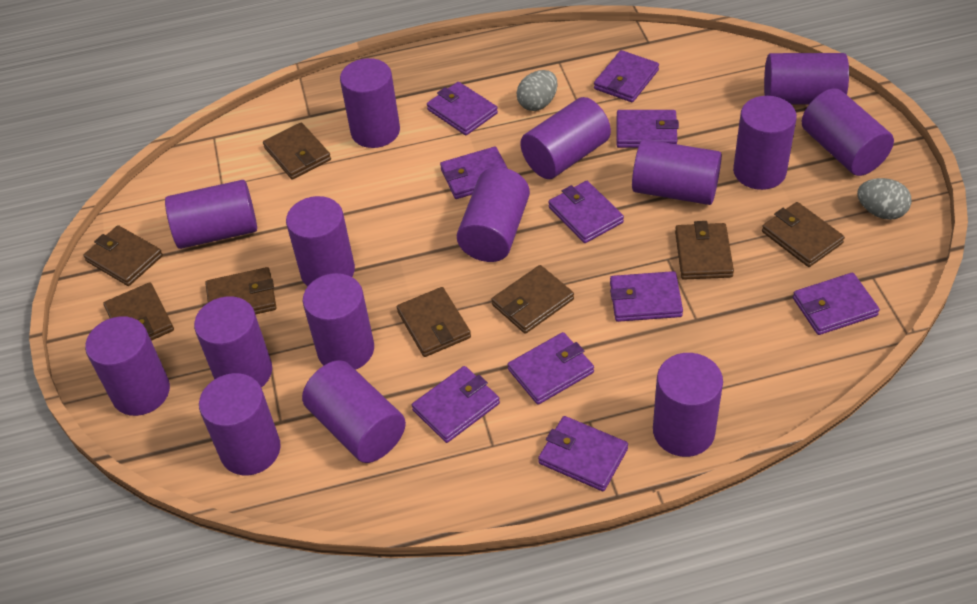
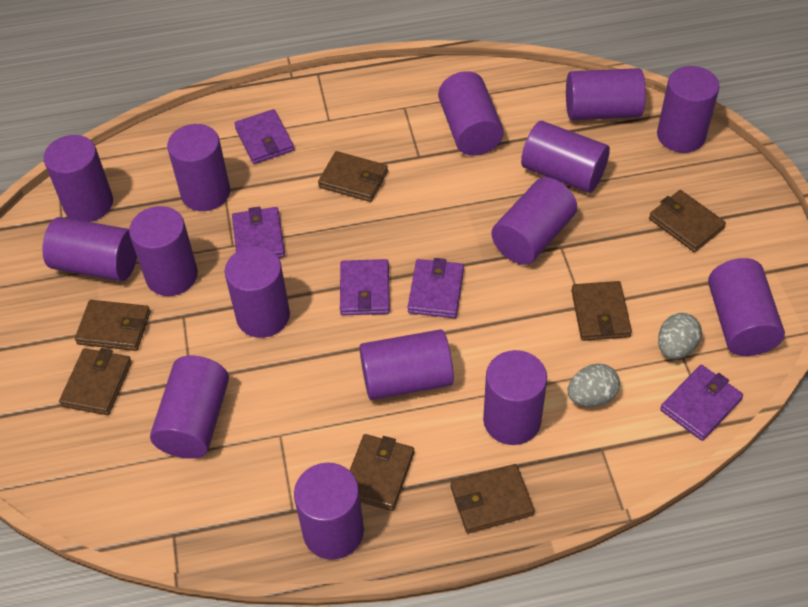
brown wallet: [83,225,163,286] [103,282,174,341] [205,267,277,315] [263,123,331,179] [397,287,471,357] [491,265,574,334] [675,221,734,280] [762,202,845,267] = 8 -> [59,348,132,415] [75,300,151,351] [318,151,388,202] [349,434,414,511] [451,464,534,534] [571,281,632,341] [649,190,726,252] = 7
purple wallet: [412,366,500,443] [427,82,498,135] [440,147,508,199] [508,332,594,405] [538,416,628,491] [548,181,624,243] [594,50,659,102] [610,271,683,322] [617,110,679,148] [793,272,880,335] = 10 -> [232,207,285,258] [234,109,294,164] [340,259,390,315] [408,258,464,318] [660,365,743,441] = 5

